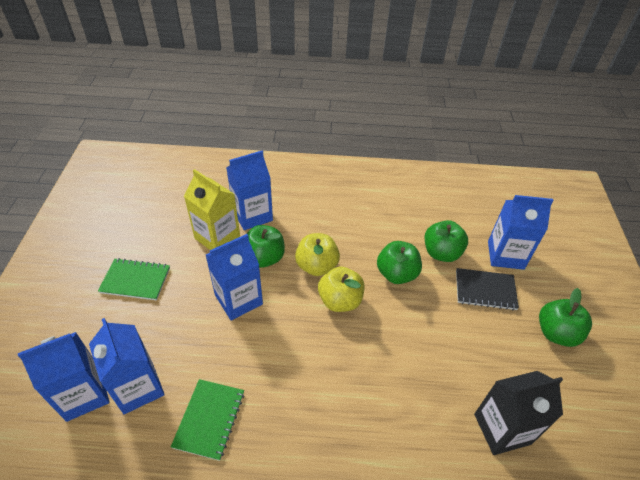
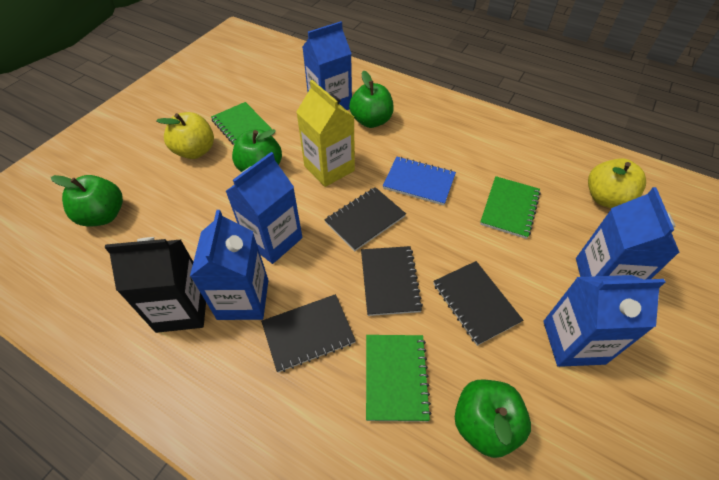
black notebook: [456,268,519,310] = 1 -> [261,294,356,373] [324,187,406,251] [361,246,423,316] [433,261,523,346] = 4
blue notebook: none = 0 -> [383,157,456,206] = 1
green notebook: [98,258,170,300] [171,379,244,461] = 2 -> [211,102,272,145] [366,335,432,422] [480,176,541,239] = 3

